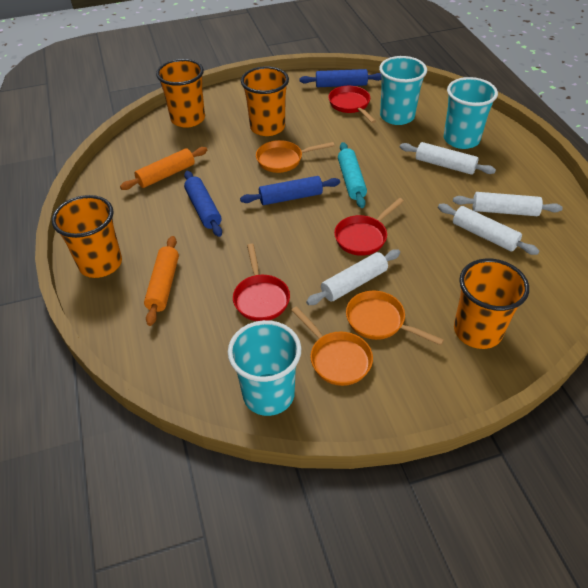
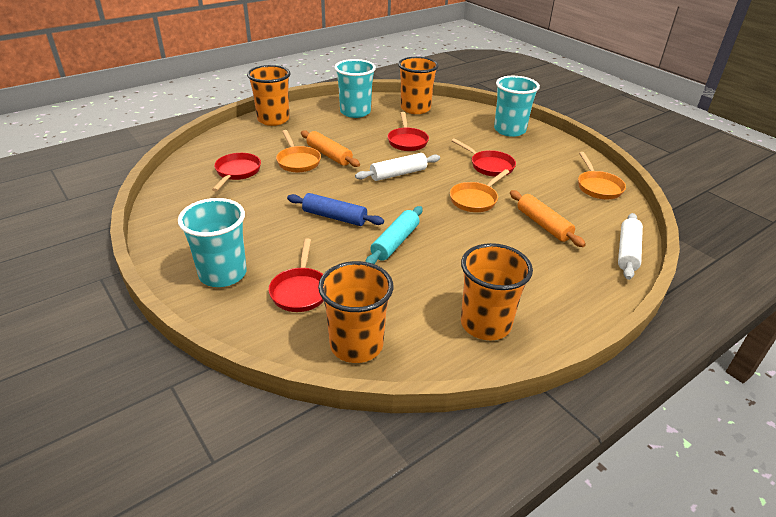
blue rolling pin: [184,171,222,237] [240,176,340,205] [299,69,381,87] = 3 -> [287,193,384,226] = 1
red pan: [233,243,290,321] [328,86,376,123] [334,198,404,256] = 3 -> [212,153,261,192] [268,238,324,312] [388,112,429,151] [451,138,516,177] = 4
white rolling pin: [306,249,400,305] [400,142,496,175] [438,204,539,255] [453,192,563,216] = 4 -> [355,153,440,181] [618,213,643,280] = 2

